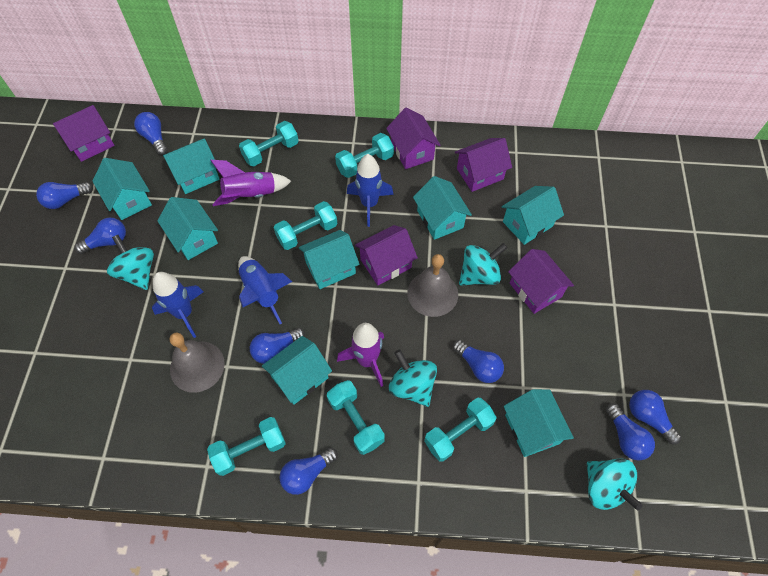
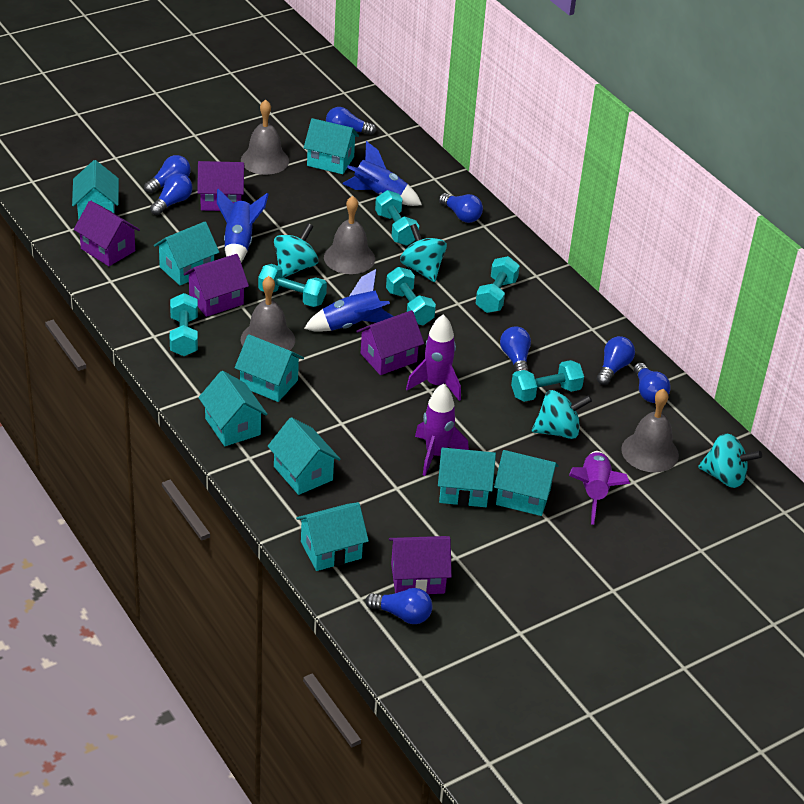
grey bell: [169,333,225,393] [407,254,458,317] = 2 -> [241,99,289,175] [241,276,295,350] [324,196,375,274] [621,389,679,472] = 4
purple rocket: [210,160,291,206] [337,323,384,387] = 2 -> [406,314,461,401] [415,384,469,476] [569,451,630,525] = 3
turquoise house: [92,158,152,220] [157,197,218,260] [163,139,220,194] [262,336,332,405] [299,230,360,289] [413,176,472,240] [502,186,564,245] [504,389,574,457] = 8 -> [72,160,119,220] [154,221,219,285] [198,371,267,446] [235,334,304,402] [268,417,341,495] [296,502,369,571] [304,118,359,174] [438,447,496,507] [494,450,559,516] = 9

